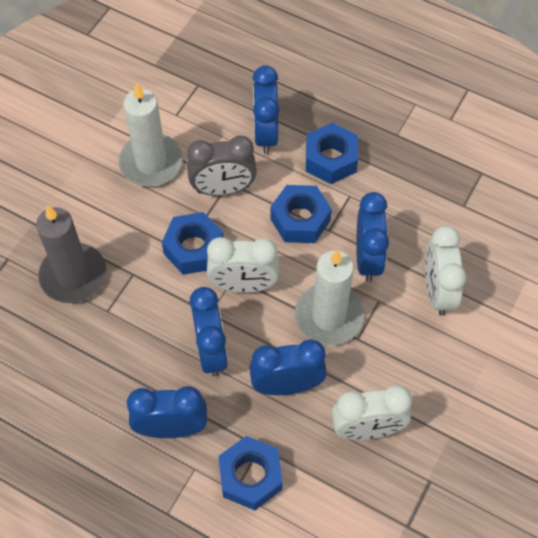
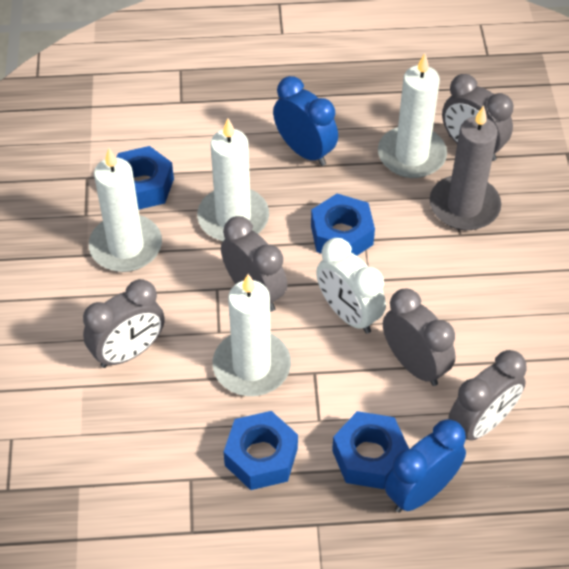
blue clock: [127,386,207,438] [189,287,228,377] [249,339,327,395] [253,66,279,154] [356,192,389,282] = 5 -> [273,76,338,166] [385,419,466,512] = 2
grey clock: [187,136,257,196] = 1 -> [83,279,164,368] [221,216,287,312] [383,289,456,386] [442,74,513,161] [448,350,527,441] = 5
white candle: [119,83,183,186] [295,250,364,345] = 2 -> [89,148,162,272] [197,118,269,241] [213,274,291,396] [378,53,447,178] = 4
white clock: [207,237,279,293] [332,385,412,440] [425,226,466,316] = 3 -> [316,238,386,334] = 1

